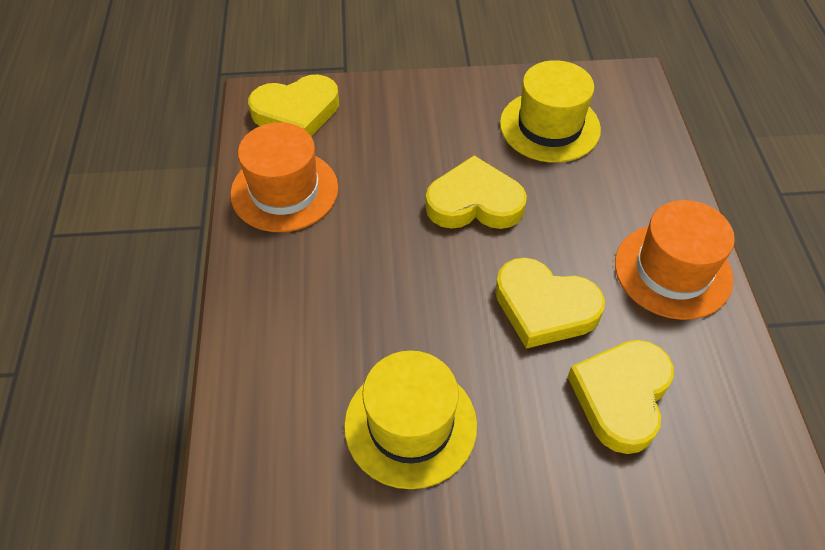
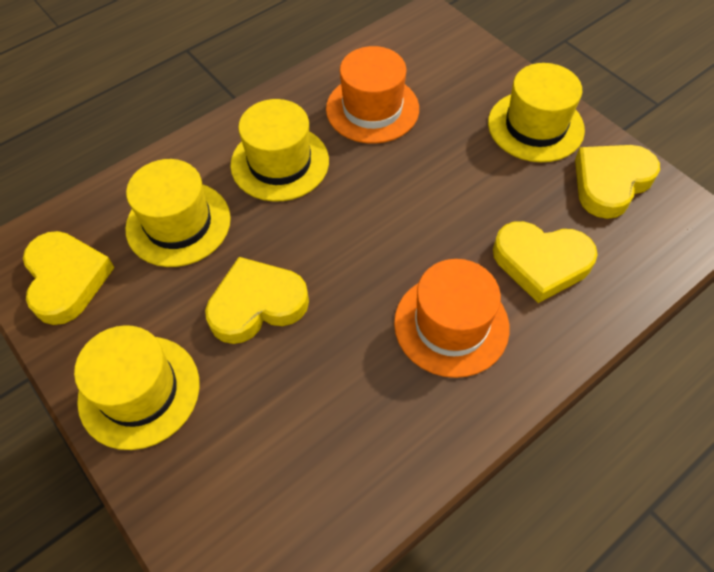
yellow hat: [344,351,477,489] [500,60,601,163] = 2 -> [74,325,200,450] [125,159,231,267] [230,99,329,202] [488,63,585,162] = 4

